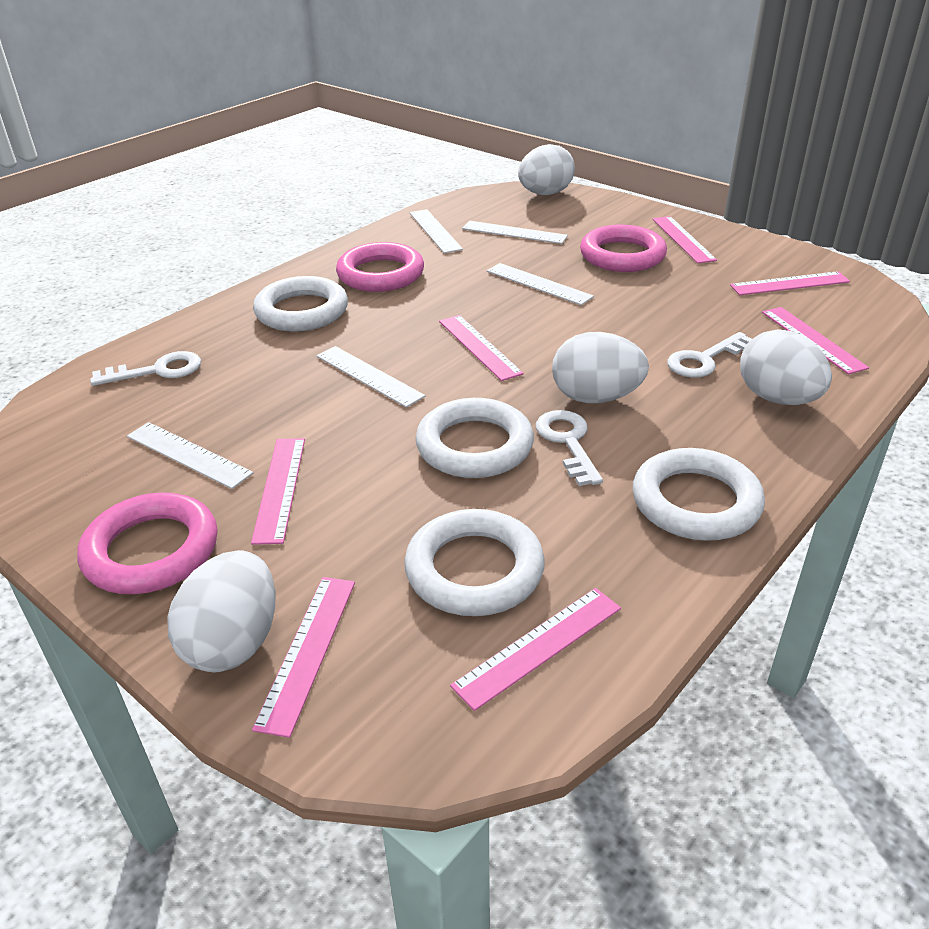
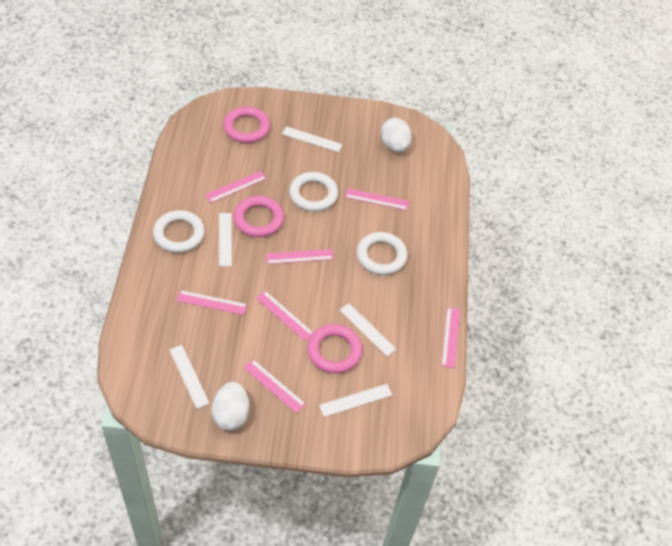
white egg: [167,550,276,673] [518,144,575,195] [552,332,649,403] [740,329,832,405] = 4 -> [212,382,249,431] [381,118,411,153] = 2
white key: [90,351,201,386] [536,410,603,486] [667,332,752,378] = 3 -> none = 0
white ring: [253,276,348,332] [404,509,545,616] [415,398,534,478] [633,448,765,541] = 4 -> [153,210,205,253] [289,172,338,212] [357,232,408,275] = 3

